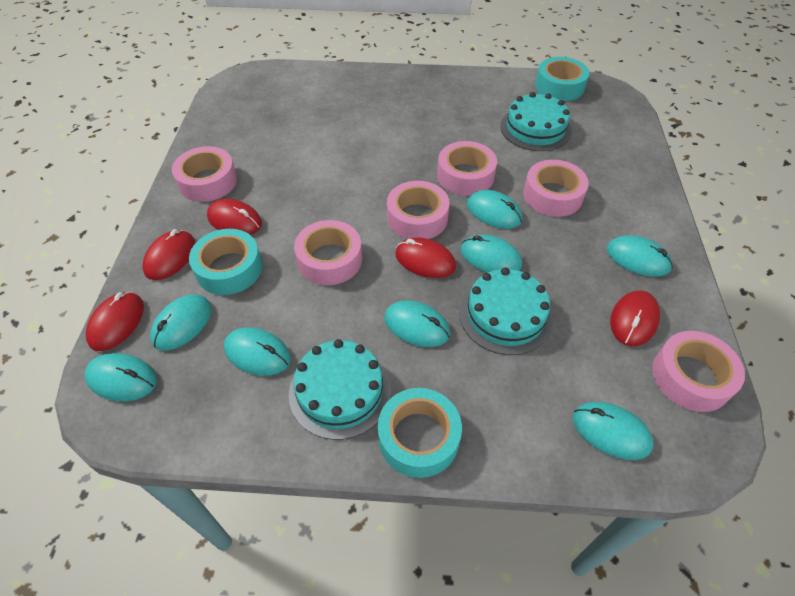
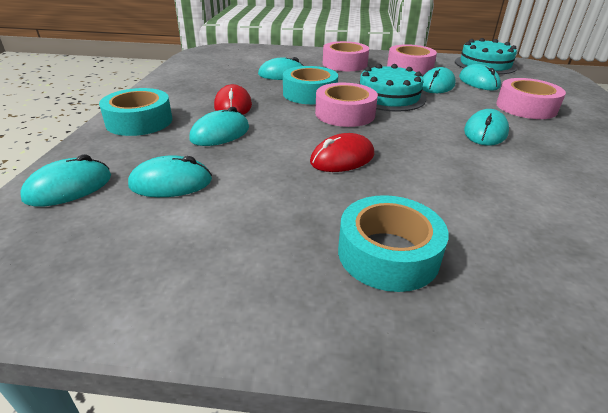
pink tape: [172,146,237,202] [294,220,362,285] [387,181,449,239] [437,141,497,196] [523,160,589,217] [652,331,745,412] = 6 -> [315,83,378,127] [323,41,369,71] [387,44,437,75] [496,78,566,119] = 4
red mouse: [86,292,144,351] [142,229,195,280] [207,199,262,235] [395,238,456,278] [610,290,660,346] = 5 -> [214,84,252,115] [310,133,374,172] = 2
turquoise cake: [289,339,391,440] [459,268,553,355] [500,92,572,151] = 3 -> [359,64,426,112] [455,38,517,74] = 2
turquoise mouse: [84,353,157,401] [150,294,211,350] [224,327,291,376] [384,300,450,347] [461,235,522,273] [467,190,522,229] [573,402,654,460] [607,235,673,277] = 8 -> [20,154,111,207] [128,155,212,197] [189,107,249,146] [258,57,304,80] [422,67,456,93] [459,64,501,90] [464,109,509,146] = 7

